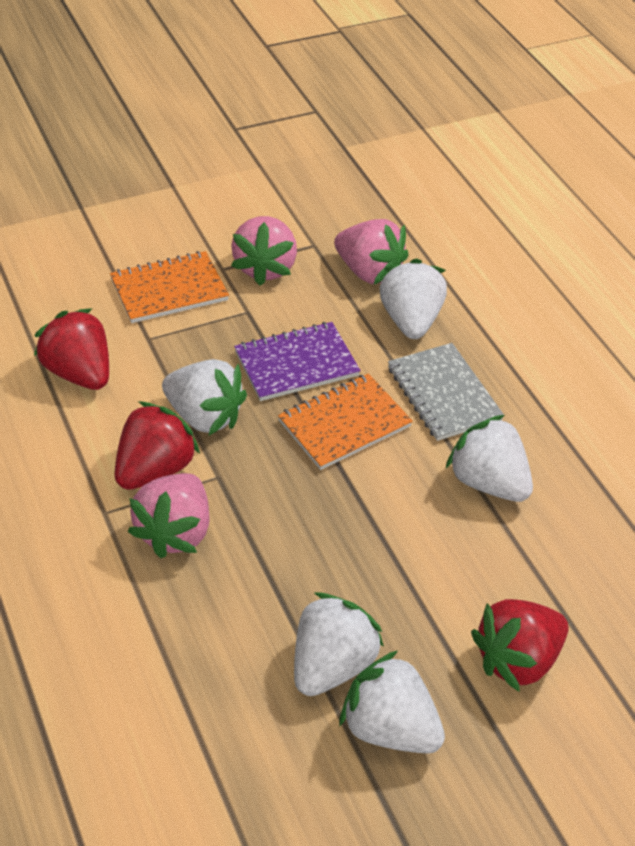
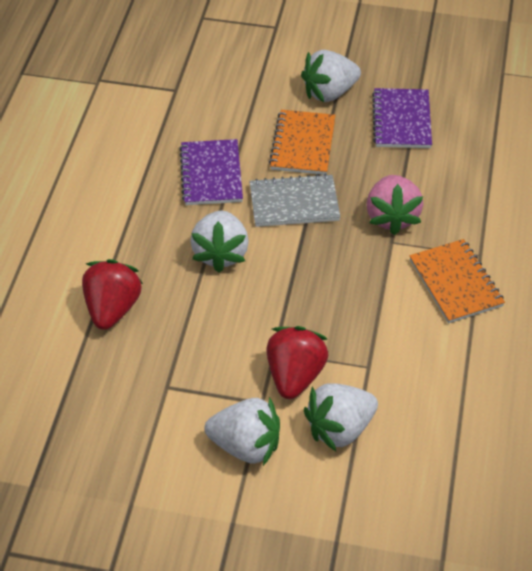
pink strawberry: [128,473,209,558] [231,216,297,286] [334,219,409,285] = 3 -> [366,175,423,235] = 1
purple notebook: [234,322,361,401] = 1 -> [179,139,243,205] [372,88,432,148] = 2
red strawberry: [34,308,109,390] [115,401,200,490] [471,599,569,691] = 3 -> [82,259,143,330] [266,326,328,399] = 2
white strawberry: [162,359,247,435] [294,592,384,696] [339,651,445,754] [380,258,447,339] [446,415,533,502] = 5 -> [190,211,249,273] [205,397,280,466] [301,50,361,102] [304,383,378,451] = 4

